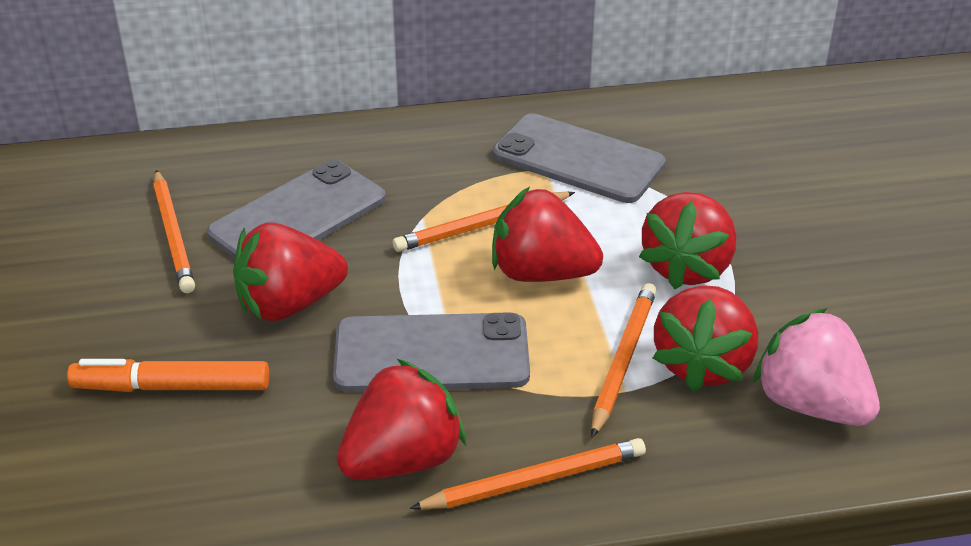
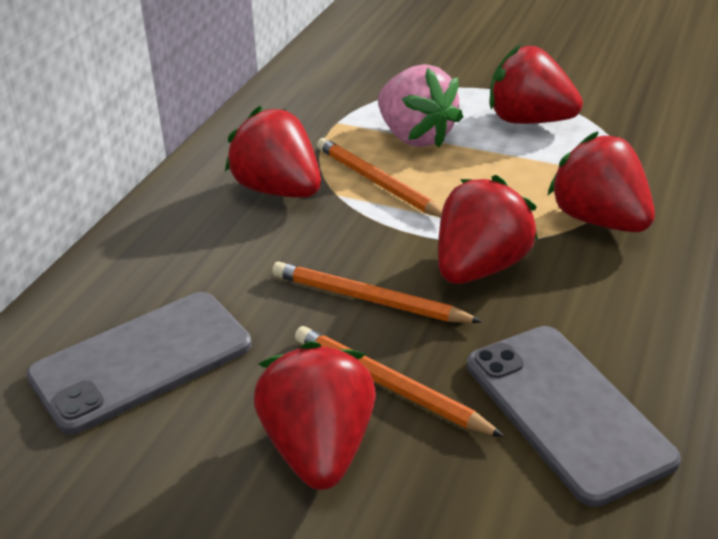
grey phone: [207,160,386,259] [333,312,530,392] [492,113,666,203] = 3 -> [26,292,252,434] [467,326,681,507] = 2
orange marker: [67,359,269,392] = 1 -> none = 0
orange pencil: [153,170,195,293] [393,192,575,252] [410,438,646,510] [591,283,657,438] = 4 -> [272,262,482,323] [295,326,504,437] [317,138,442,218] = 3

